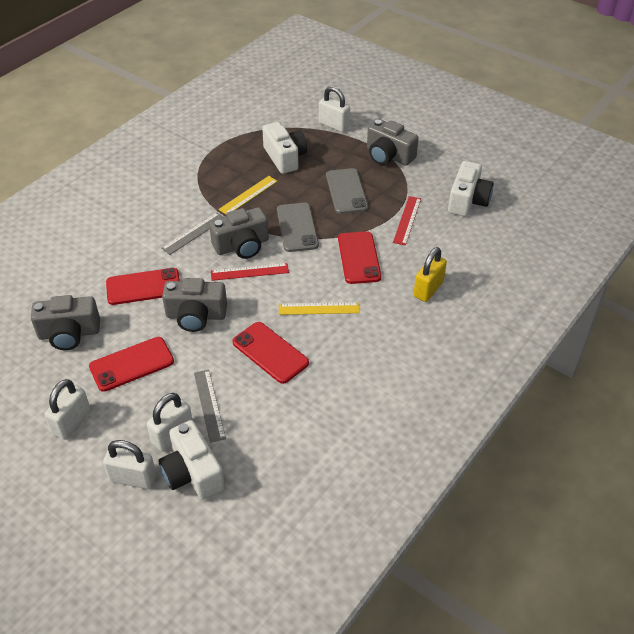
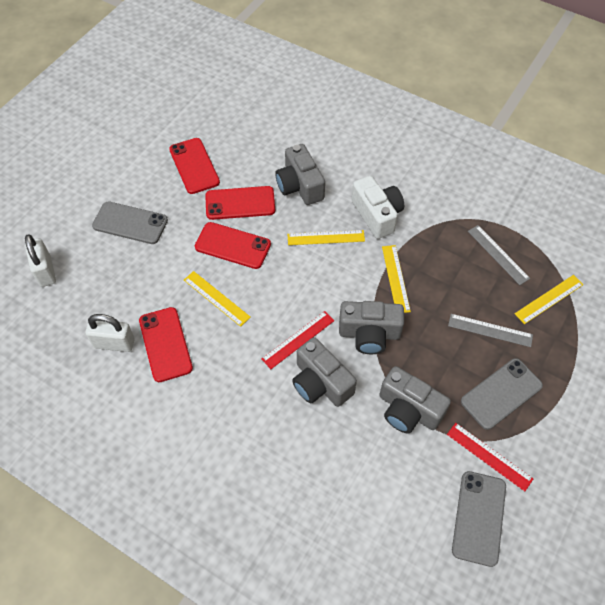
grey phone: [277,202,319,252] [326,168,368,214] = 2 -> [92,202,168,244] [452,471,506,567] [461,358,543,430] = 3
white camera: [159,420,225,500] [262,122,307,174] [448,161,494,216] = 3 -> [352,176,404,239] = 1
white padlock: [45,379,91,440] [103,440,157,489] [147,393,193,452] [319,86,350,132] = 4 -> [25,234,56,287] [86,314,135,352] = 2
yellow padlock: [413,247,447,302] = 1 -> none = 0
yellow ruler: [219,176,278,214] [279,302,360,315] = 2 -> [184,271,251,327] [288,230,365,245] [382,245,411,313] [515,275,584,324] = 4

